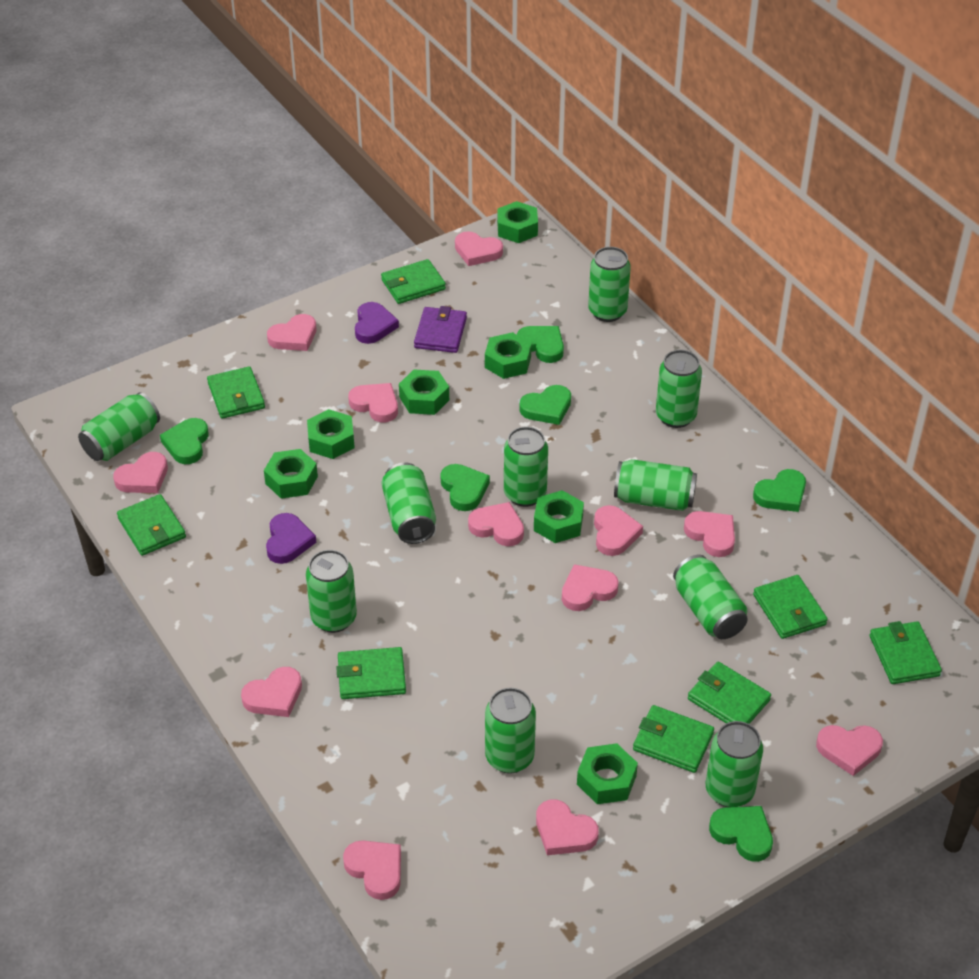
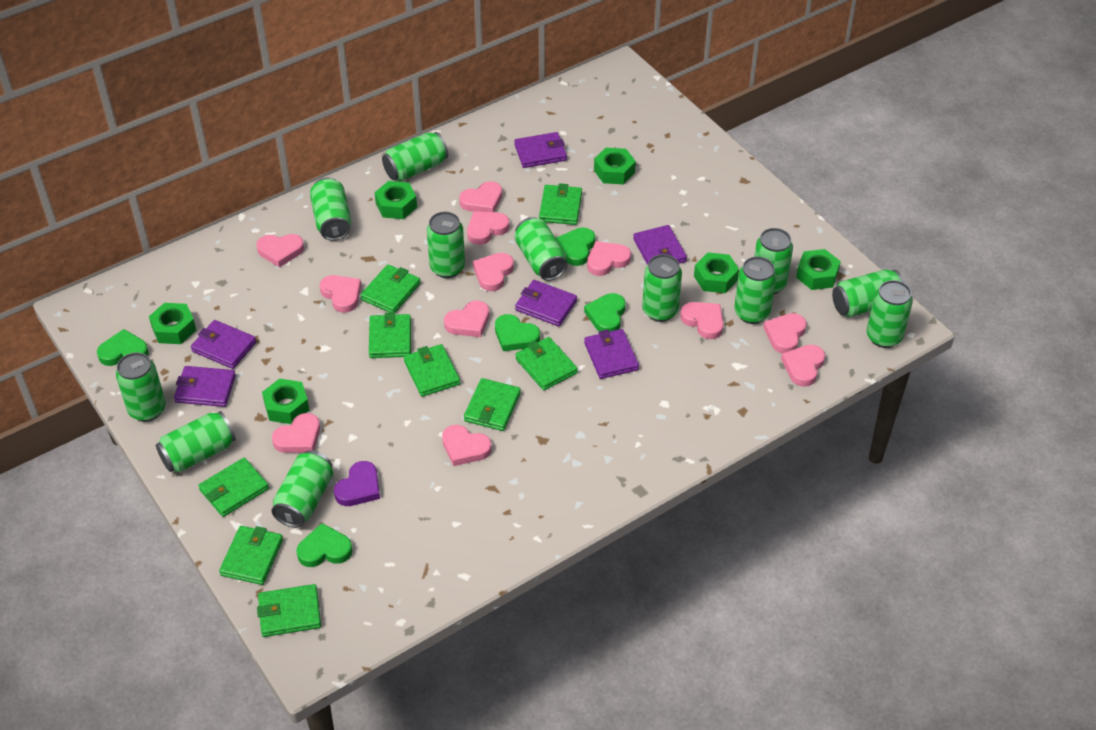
green can: [78,392,160,461] [306,550,357,633] [382,462,436,544] [485,688,536,774] [504,427,548,507] [588,247,631,322] [614,459,697,511] [656,350,702,428] [673,555,748,639] [706,721,763,807] = 10 -> [116,352,166,422] [156,411,236,472] [271,450,333,528] [310,177,351,241] [382,132,448,181] [427,212,465,278] [515,217,568,281] [642,254,682,322] [734,256,776,324] [754,228,793,294] [832,269,904,317] [867,280,913,348] = 12
green heart: [160,418,209,464] [440,464,490,511] [517,326,564,363] [519,385,571,425] [709,806,773,862] [753,469,806,512] = 6 -> [97,329,149,366] [296,523,353,567] [495,314,540,351] [556,228,595,266] [584,293,626,332] = 5
green nut: [264,449,318,499] [307,409,355,459] [399,370,449,415] [485,332,532,379] [497,201,538,243] [534,490,584,543] [577,743,638,804] = 7 -> [149,303,196,344] [262,378,309,424] [374,181,417,219] [594,148,636,184] [694,252,739,293] [796,249,841,290] = 6
green wallet: [117,494,186,556] [207,366,265,419] [336,647,406,699] [381,259,446,304] [633,705,714,773] [688,662,771,724] [753,575,828,639] [869,621,942,684] = 8 -> [198,458,269,517] [219,526,283,585] [257,584,321,637] [360,264,421,312] [369,312,411,358] [404,344,460,397] [464,378,521,431] [515,337,578,390] [539,183,582,225] = 9
purple heart: [266,513,316,564] [355,302,399,344] = 2 -> [334,461,380,506] = 1
purple wallet: [414,306,467,353] = 1 -> [174,366,236,407] [191,320,256,369] [514,132,567,168] [515,280,577,327] [584,329,639,379] [633,225,687,265] = 6

